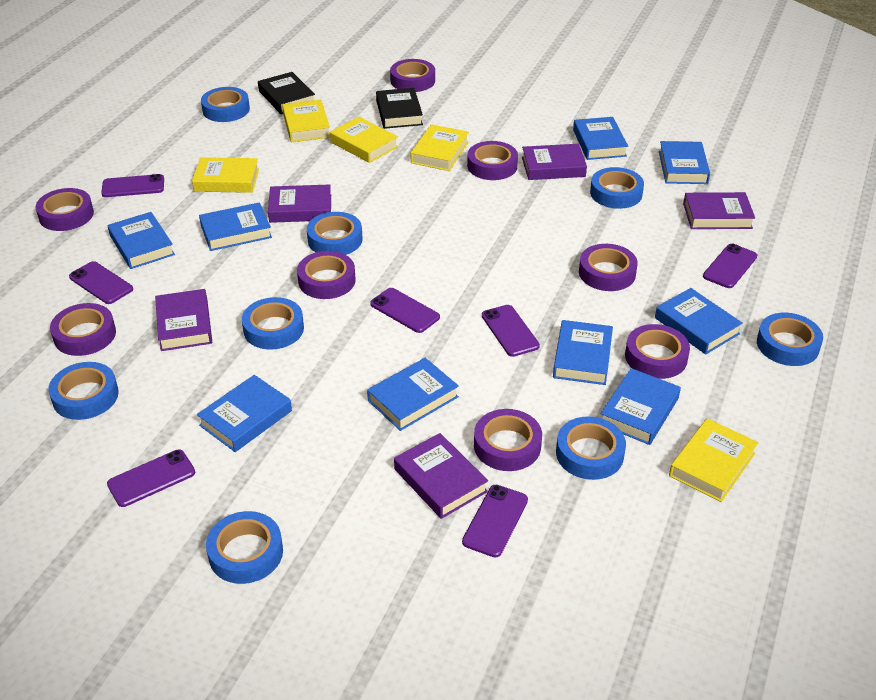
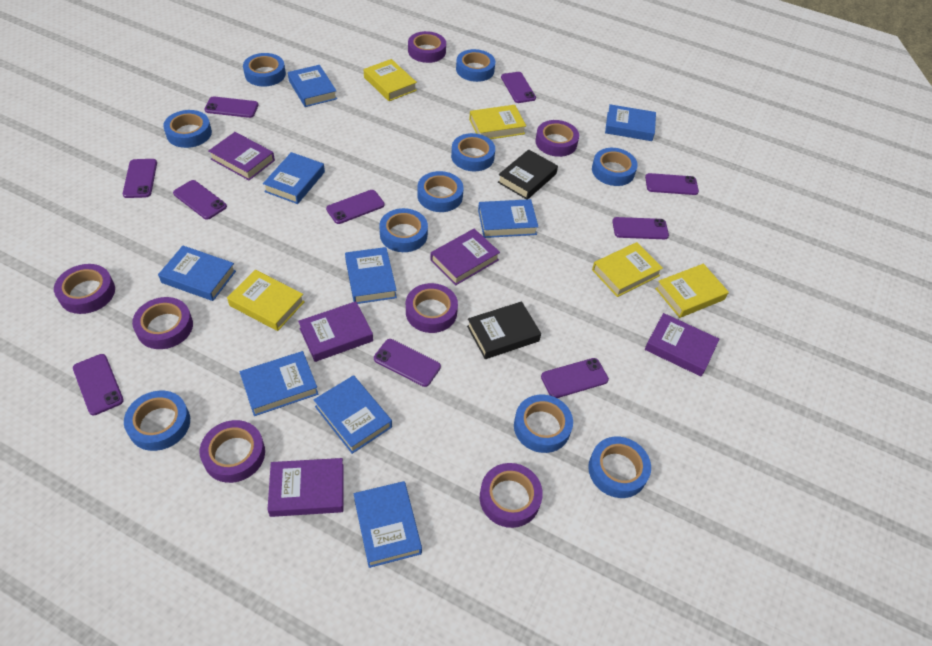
blue tape: [48,362,119,420] [201,87,250,122] [206,511,283,584] [242,297,304,350] [307,212,363,255] [556,416,626,480] [590,167,644,209] [757,313,823,366] = 8 -> [124,391,190,451] [163,110,212,148] [243,53,286,87] [379,208,428,252] [417,171,464,212] [451,133,495,171] [456,49,495,82] [514,395,573,453] [588,437,651,498] [592,148,638,186] = 10
purple phone: [69,261,133,304] [101,174,164,197] [107,450,195,507] [370,288,440,333] [462,485,528,557] [482,305,540,357] [703,244,757,288] = 7 -> [73,354,124,415] [123,159,157,198] [173,180,227,220] [204,96,258,118] [326,190,385,224] [374,339,441,387] [501,72,536,103] [541,358,609,398] [612,217,669,239] [645,173,699,195] = 10
purple tape: [35,188,94,231] [50,303,116,356] [297,251,355,299] [390,59,435,92] [467,141,518,180] [474,409,542,471] [579,244,638,291] [625,324,690,379] = 8 -> [54,264,115,314] [132,297,193,349] [200,420,265,483] [406,283,458,333] [408,31,446,63] [480,463,543,528] [535,120,579,157] = 7

